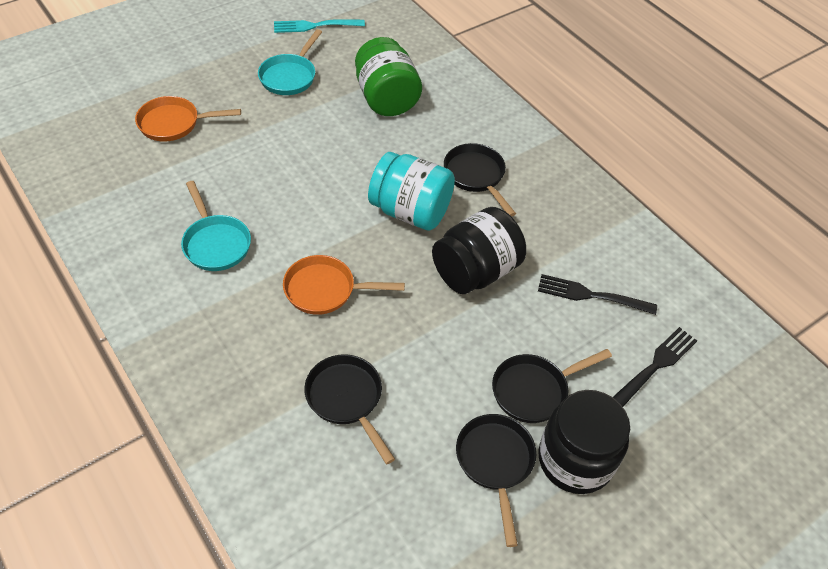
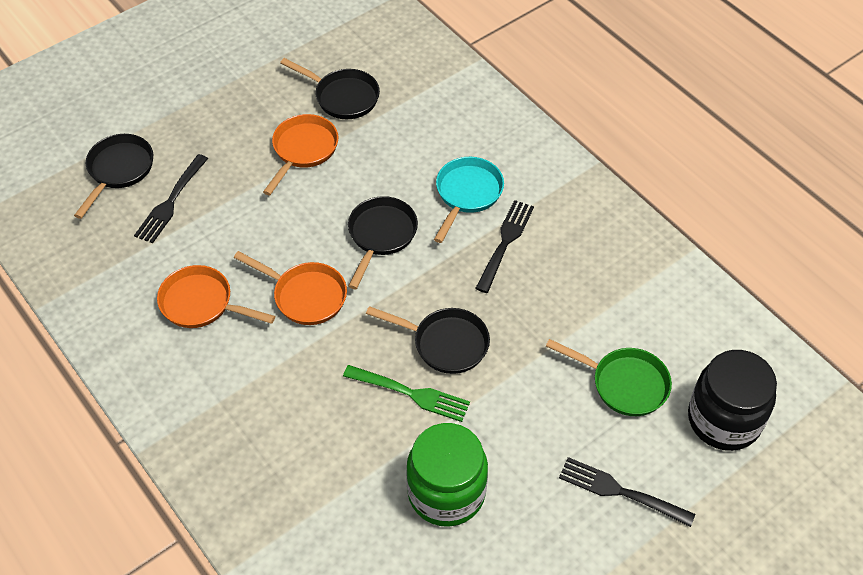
black fork: [538,274,657,315] [613,327,697,407] = 2 -> [134,154,208,243] [475,200,534,293] [559,457,695,527] = 3
black jar: [432,207,526,294] [538,390,630,494] = 2 -> [688,350,777,451] = 1
green fork: none = 0 -> [343,365,470,422] = 1
green pan: none = 0 -> [546,339,672,416] = 1
orange pan: [135,96,241,142] [283,255,405,315] = 2 -> [157,265,275,328] [234,251,347,325] [263,114,338,195] = 3
turquoise fork: [274,19,365,33] = 1 -> none = 0
turquoise jar: [368,152,455,231] = 1 -> none = 0
turquoise pan: [181,181,251,271] [258,29,322,95] = 2 -> [434,157,504,243] = 1

